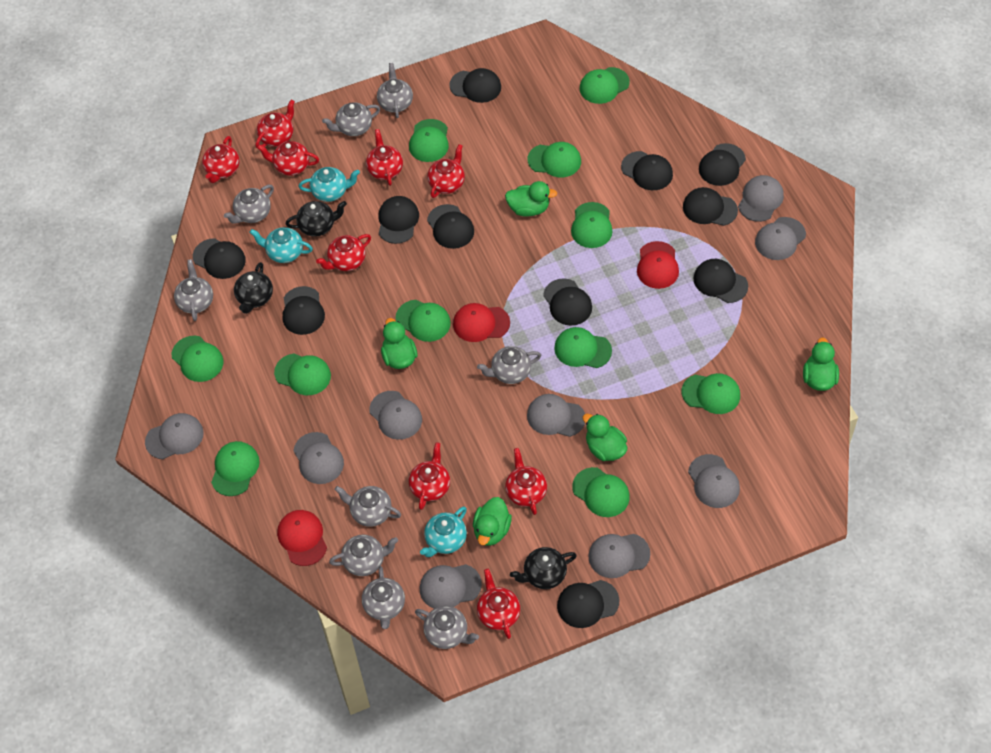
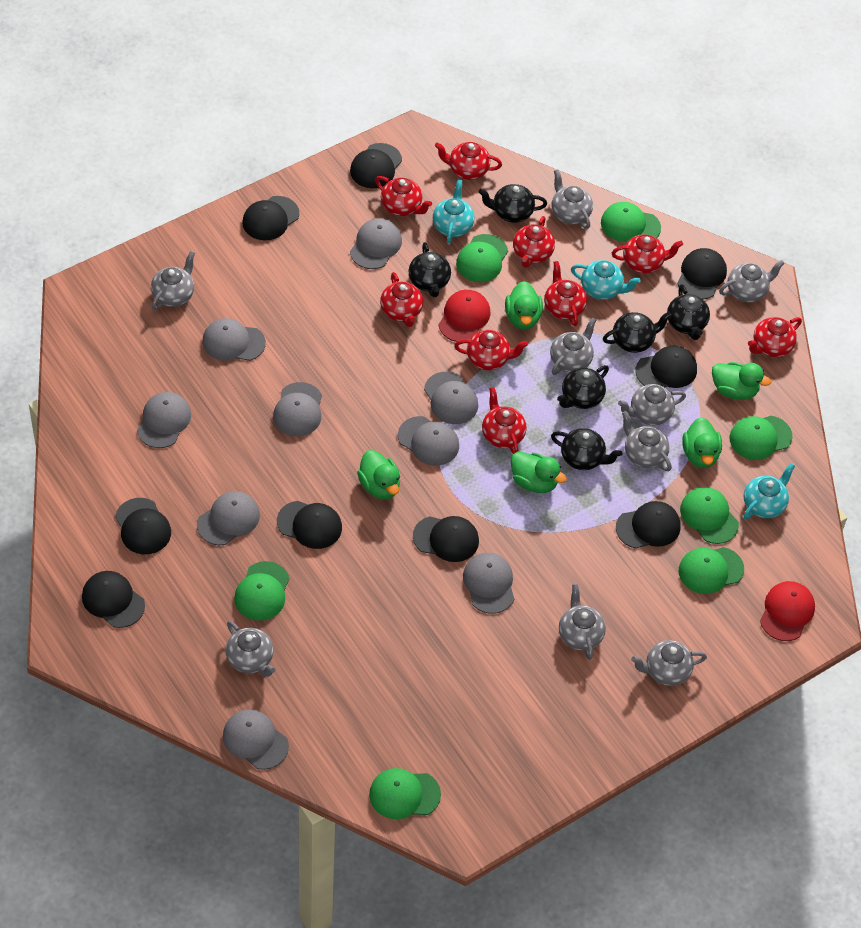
black cap: [193,238,246,279] [283,286,325,335] [378,196,419,244] [427,204,474,249] [449,68,501,103] [543,278,592,326] [557,580,620,628] [621,151,673,190] [683,187,738,226] [694,259,748,303] [699,143,746,186] = 11 -> [82,571,145,628] [115,498,171,554] [242,196,299,240] [277,501,342,549] [350,143,402,188] [413,516,479,562] [616,501,681,549] [635,346,697,388] [677,248,727,300] = 9
black teapot: [234,262,273,314] [286,201,347,237] [510,547,577,589] = 3 -> [408,242,451,297] [478,184,547,223] [551,428,622,470] [557,365,609,409] [603,312,672,353] [667,284,710,340] = 6
green cap: [172,336,223,382] [211,441,260,496] [274,353,331,395] [396,300,451,342] [409,119,449,162] [528,142,581,177] [554,327,612,368] [571,202,613,248] [572,467,630,517] [580,67,630,104] [682,373,740,414] = 11 -> [234,561,290,621] [369,768,441,819] [456,234,508,282] [601,202,661,242] [679,547,744,594] [680,487,739,544] [730,416,792,460] = 7
red cap: [277,510,327,566] [453,303,510,342] [637,241,679,289] = 3 -> [439,290,490,342] [760,581,815,641] = 2

